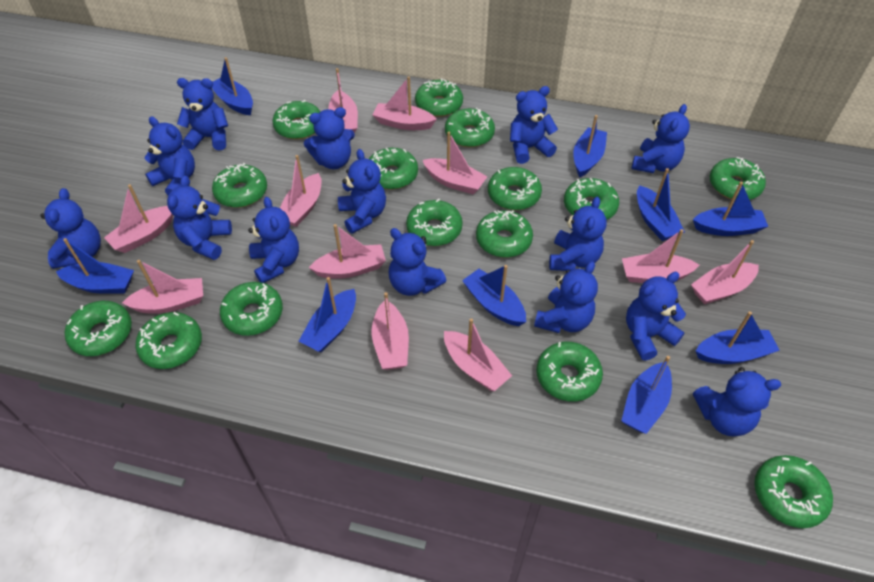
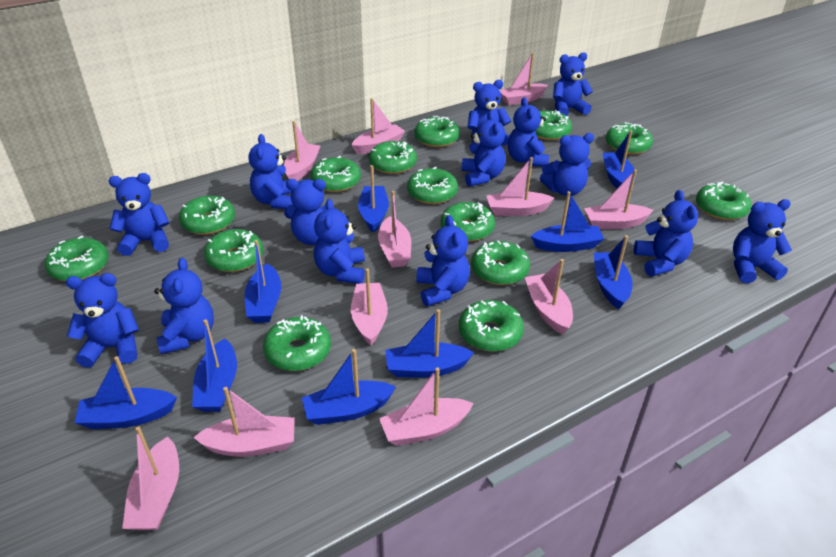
green donut: [65,301,132,356] [135,312,202,369] [212,163,267,208] [220,282,283,336] [272,100,320,139] [369,148,418,190] [406,199,463,246] [415,78,463,117] [445,108,495,147] [476,210,533,258] [488,167,542,210] [536,342,603,402] [564,178,619,220] [710,157,766,200] [754,455,833,528] = 15 -> [45,236,109,281] [179,196,235,235] [204,229,263,272] [263,315,331,371] [311,156,361,192] [369,141,417,174] [407,167,458,204] [415,115,460,147] [441,202,495,242] [459,300,524,351] [471,240,530,285] [535,110,572,140] [606,122,653,155] [696,181,752,220] = 14

